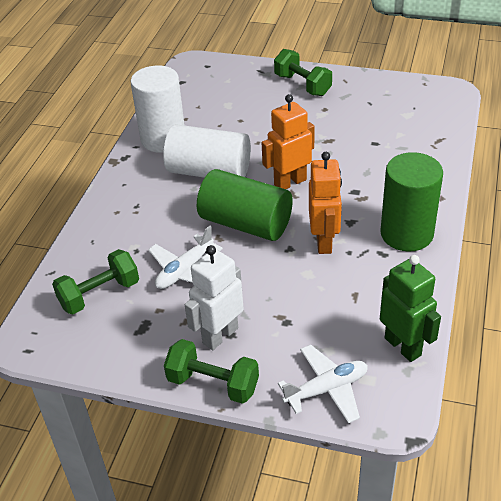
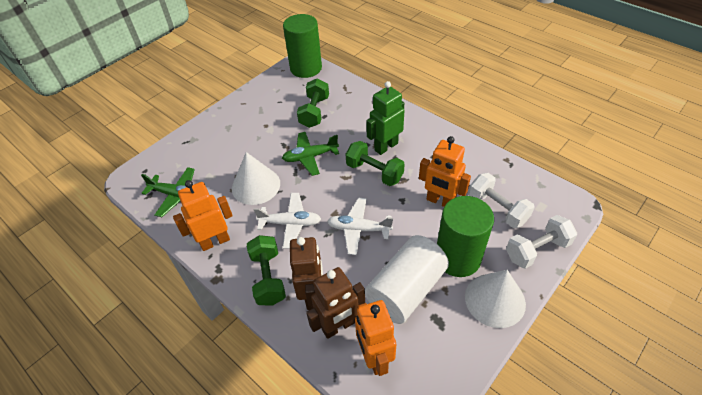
brown robot: none = 0 -> [290,237,323,310] [306,267,365,339] = 2
green plane: none = 0 -> [141,167,195,217] [282,132,339,176] = 2
orange robot: [262,94,315,189] [309,152,342,254] = 2 -> [173,180,233,251] [355,300,396,376] [419,136,471,207] = 3
white cone: none = 0 -> [232,152,280,205] [465,270,526,328] = 2
white cylinder: [131,66,185,153] [163,124,251,178] = 2 -> [365,235,449,324] = 1
white dumbbell: none = 0 -> [469,173,535,228] [506,215,577,269] = 2
white robot: [185,245,244,350] = 1 -> none = 0

